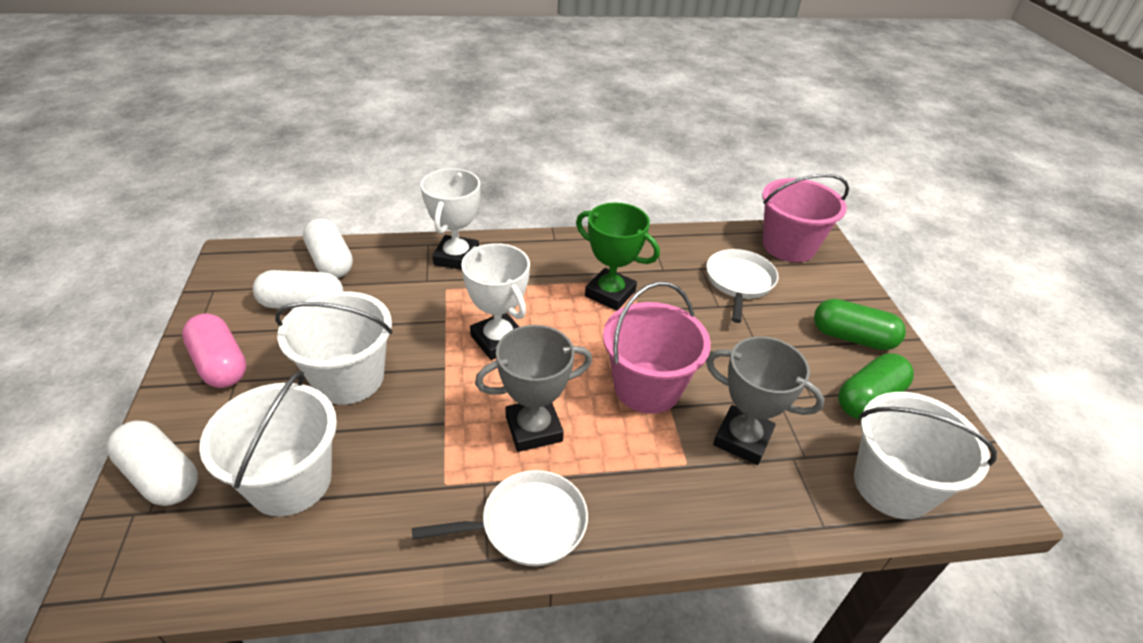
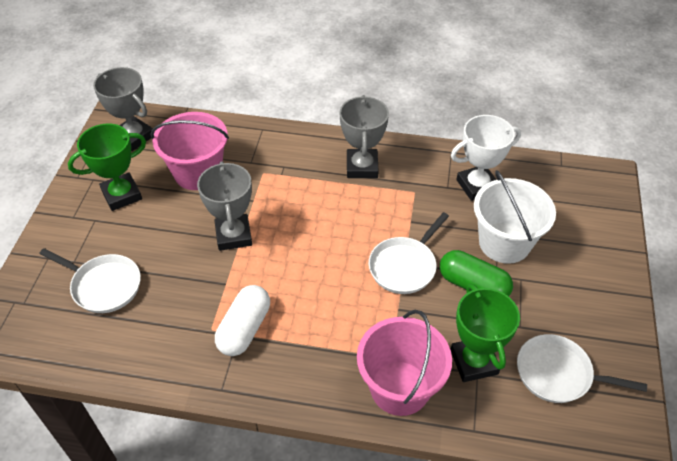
green capsule: [814,299,906,350] [838,353,914,419] = 2 -> [440,250,513,296] = 1
green trophy: [576,202,660,311] = 1 -> [68,124,146,211] [450,284,520,382] = 2
grey trophy: [475,325,592,452] [706,336,825,465] = 2 -> [93,67,153,151] [197,161,252,251] [339,95,389,178] = 3
pink capsule: [182,314,246,388] = 1 -> none = 0
white bucket: [199,370,337,517] [275,291,393,405] [854,392,997,519] = 3 -> [474,170,556,264] = 1
white capsule: [107,421,198,506] [253,270,344,309] [303,218,353,278] = 3 -> [215,285,270,356] = 1
white pan: [412,470,588,566] [706,249,779,323] = 2 -> [39,248,141,313] [369,212,449,294] [517,334,647,403] = 3
white trophy: [421,168,480,270] [461,243,530,360] = 2 -> [451,115,521,201] = 1

